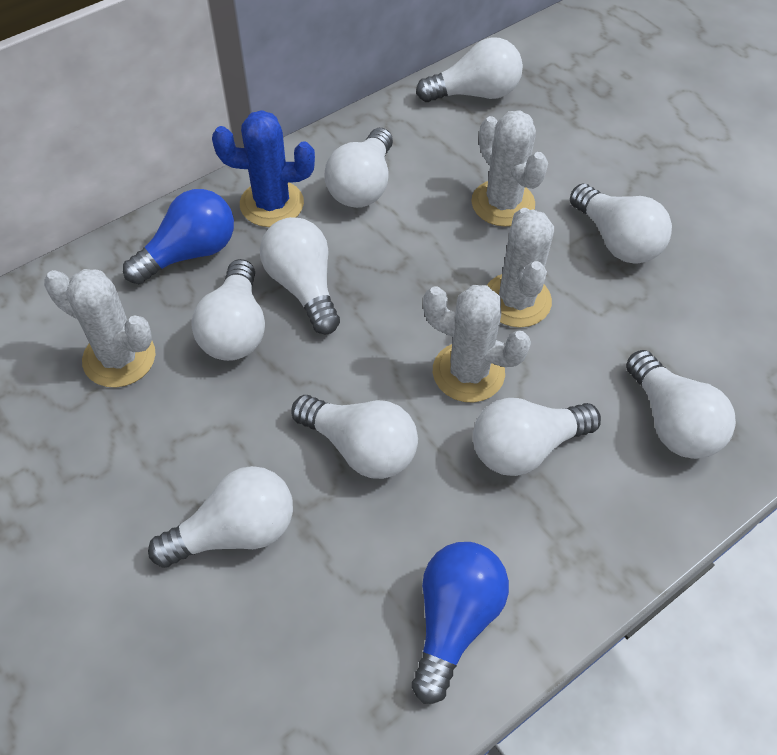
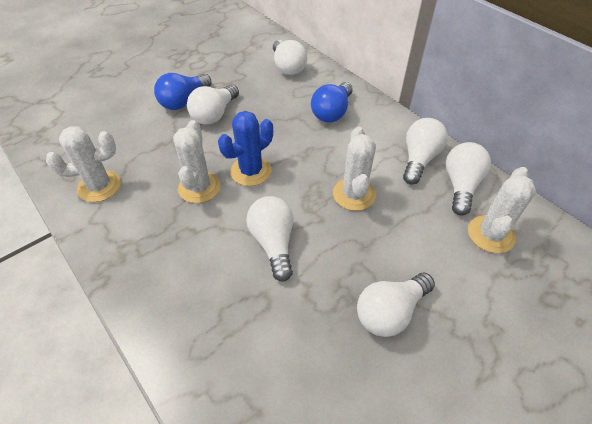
white light bulb: [148,466,293,568] [192,259,265,361] [260,217,340,334] [291,395,418,479] [324,128,393,208] [416,37,523,102] [473,398,601,476] [570,183,672,264] [626,350,736,459] = 9 -> [187,84,239,125] [246,196,293,282] [273,40,307,75] [357,273,435,337] [403,118,448,184] [445,142,491,216] = 6

